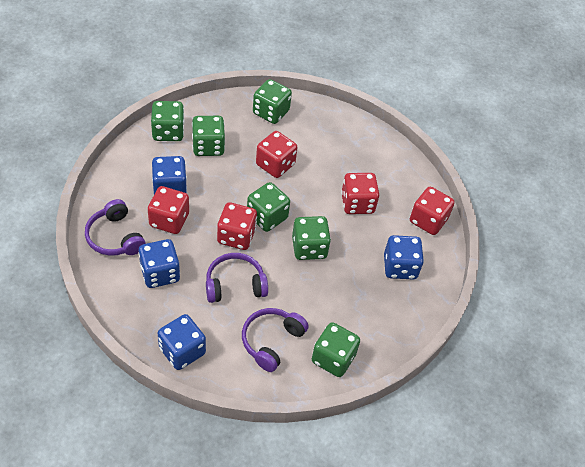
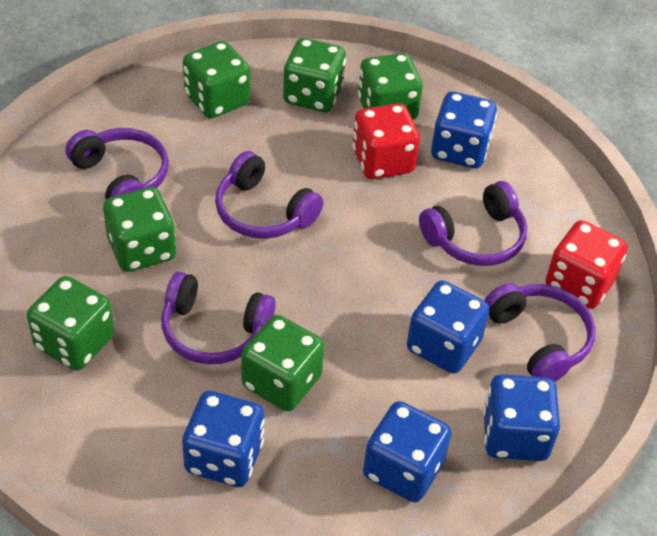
blue dice: [138,239,180,288] [152,156,187,194] [158,314,206,370] [384,235,424,279] = 4 -> [182,391,265,487] [363,401,452,502] [407,280,490,374] [431,92,497,168] [483,374,560,461] = 5
purple headphones: [85,199,146,256] [206,253,268,303] [242,308,309,372] = 3 -> [66,128,169,199] [161,272,276,365] [215,151,323,239] [419,181,527,266] [484,283,596,382] = 5
red dice: [148,186,189,234] [217,202,257,250] [256,131,298,178] [341,173,379,214] [410,187,455,235] = 5 -> [352,103,420,179] [545,220,628,309] = 2

